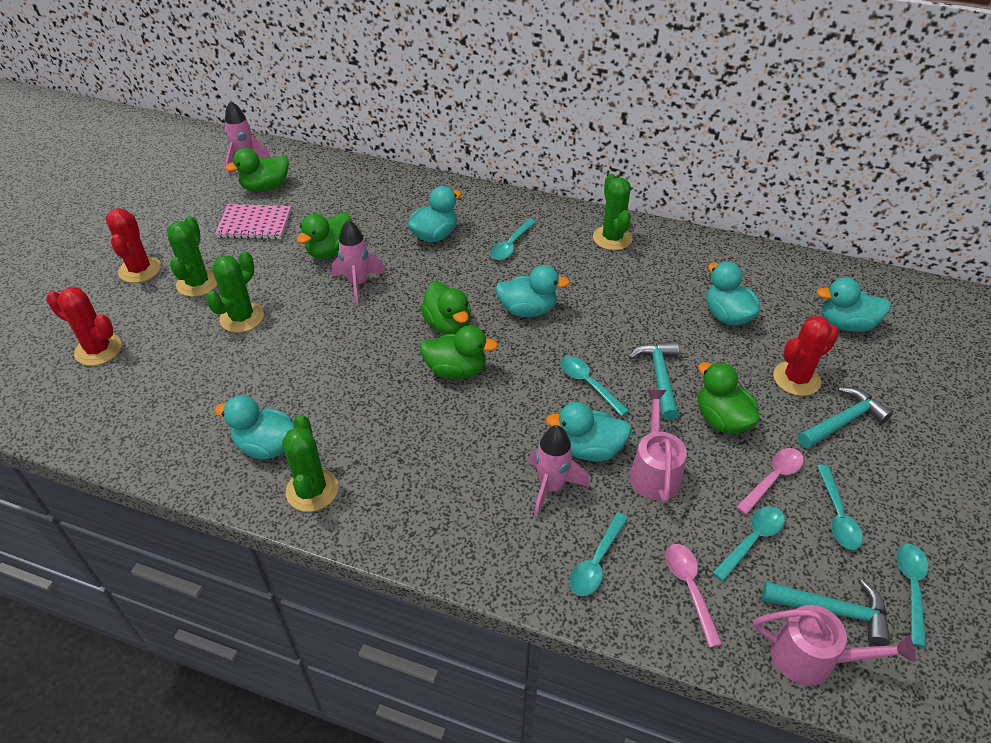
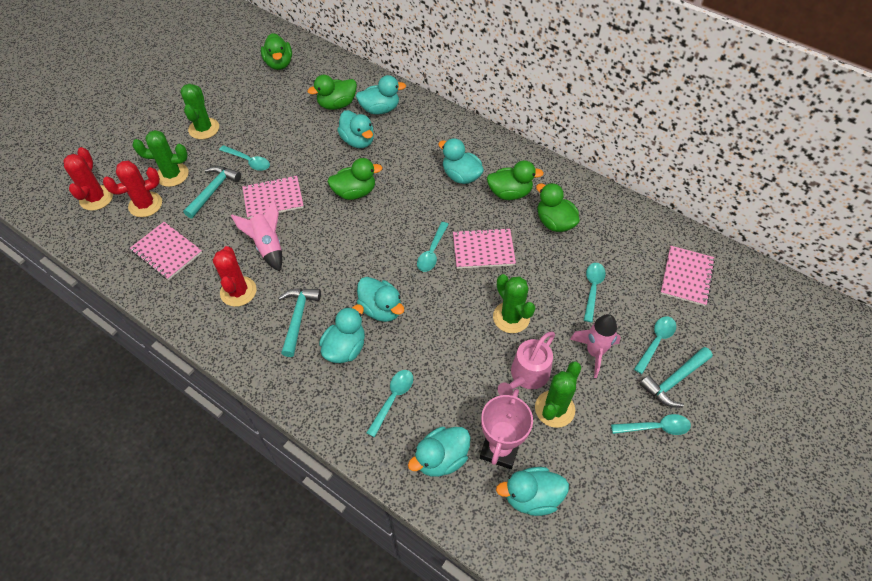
pink notebook: [215,204,291,239] = 1 -> [130,222,202,280] [242,175,304,219] [453,228,516,269] [660,246,715,306] = 4
pink rocket: [225,101,271,176] [332,220,386,305] [528,425,589,517] = 3 -> [231,199,282,271] [570,314,621,378] = 2
pink spoon: [666,544,722,648] [736,448,804,515] = 2 -> none = 0
pink trophy: none = 0 -> [480,389,533,469] = 1
pink watering can: [630,390,687,503] [753,605,916,686] = 2 -> [498,331,555,396] = 1
turquoise duck: [214,395,294,459] [408,186,461,242] [495,265,570,317] [546,402,632,462] [707,262,760,325] [817,277,891,332] = 6 -> [319,304,365,363] [337,110,374,148] [356,75,406,115] [357,277,404,322] [408,427,470,477] [438,138,484,184] [496,467,569,516] = 7

